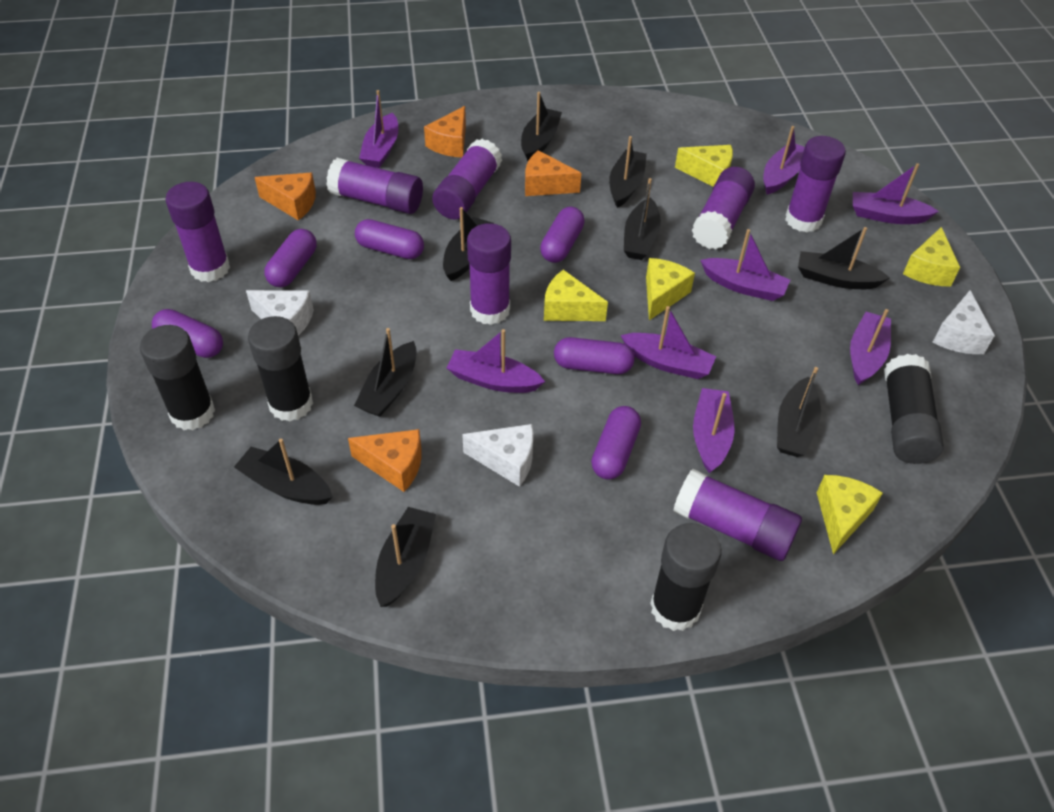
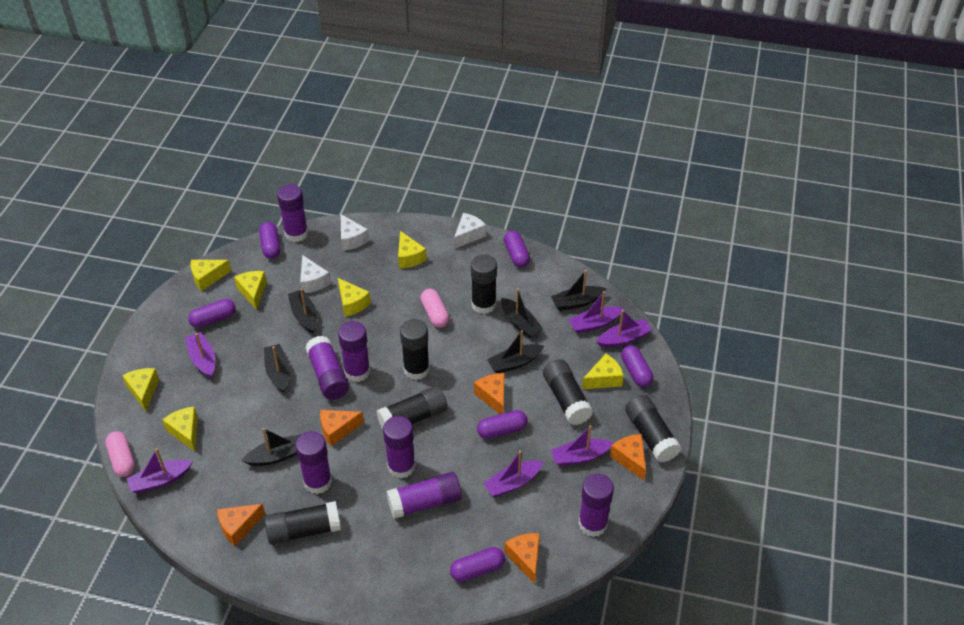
black boat: [234,438,333,505] [354,328,417,417] [375,507,436,607] [443,207,494,281] [521,92,562,161] [609,136,647,208] [624,178,661,260] [777,367,821,457] [798,227,890,289] = 9 -> [241,428,302,466] [264,344,290,393] [288,289,317,333] [487,330,544,373] [501,289,543,338] [551,270,606,311] = 6
black glue stick: [140,325,215,430] [248,316,313,422] [650,523,722,631] [884,354,944,464] = 4 -> [265,501,341,545] [377,386,447,429] [400,319,430,380] [471,255,497,314] [543,359,593,425] [625,395,681,463] = 6
orange cheese: [255,173,316,220] [348,429,422,492] [424,106,466,157] [525,150,581,196] = 4 -> [217,504,265,546] [320,410,364,446] [474,373,504,414] [504,533,540,584] [610,434,646,480] = 5
pink capsule: none = 0 -> [105,431,135,477] [420,289,449,328] = 2
purple boat: [359,90,398,168] [447,329,545,393] [620,306,716,379] [693,388,735,473] [700,229,790,301] [763,126,805,194] [850,309,891,385] [853,163,939,224] = 8 -> [127,448,193,493] [185,332,215,378] [483,450,543,497] [551,425,614,466] [569,291,624,334] [596,310,652,348] = 6
yellow cheese: [544,270,608,321] [646,258,695,320] [675,145,733,187] [817,475,883,554] [903,227,960,287] = 5 -> [122,368,159,411] [162,407,198,452] [191,260,231,291] [234,271,267,310] [338,278,371,317] [398,231,427,268] [582,354,624,389] = 7

